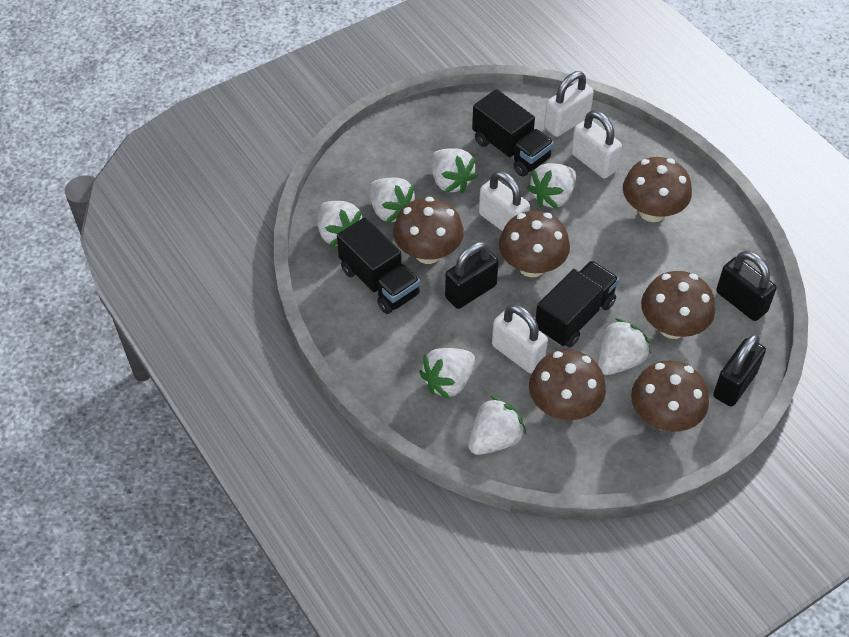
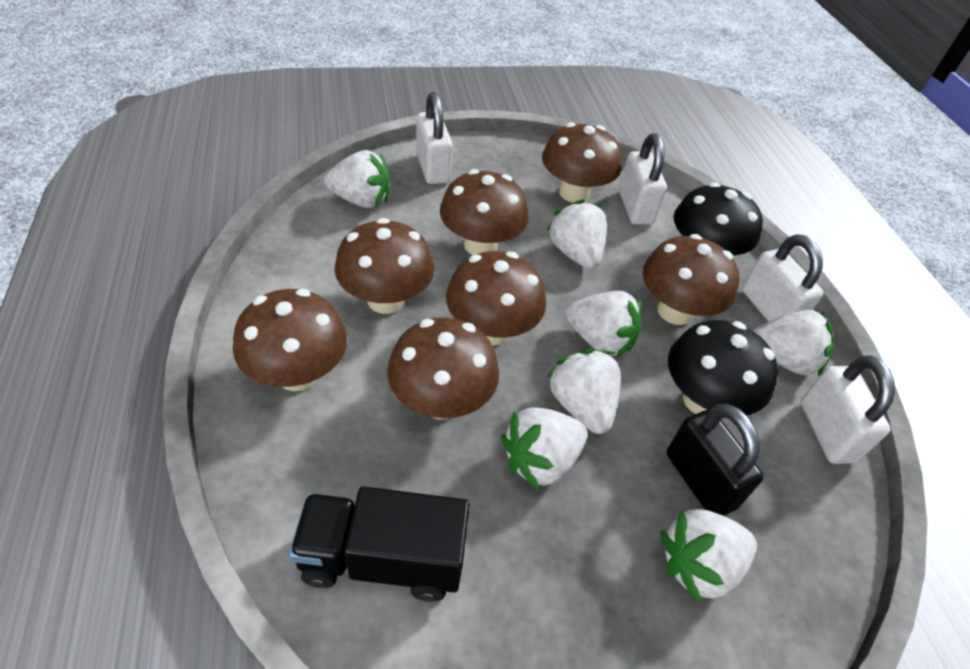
black mushroom: none = 0 -> [668,320,778,415] [674,182,763,255] = 2
black padlock: [445,242,499,309] [713,334,766,407] [716,251,776,321] = 3 -> [667,404,764,516] = 1
black truck: [337,217,420,314] [472,89,554,176] [535,260,619,347] = 3 -> [289,486,470,602] = 1
brown mushroom: [393,197,464,264] [499,211,570,277] [529,350,606,420] [623,157,692,222] [631,361,709,432] [641,271,715,339] = 6 -> [233,289,347,391] [335,218,434,314] [387,317,499,420] [440,169,529,255] [446,251,546,346] [542,122,622,203] [643,234,739,325] = 7

